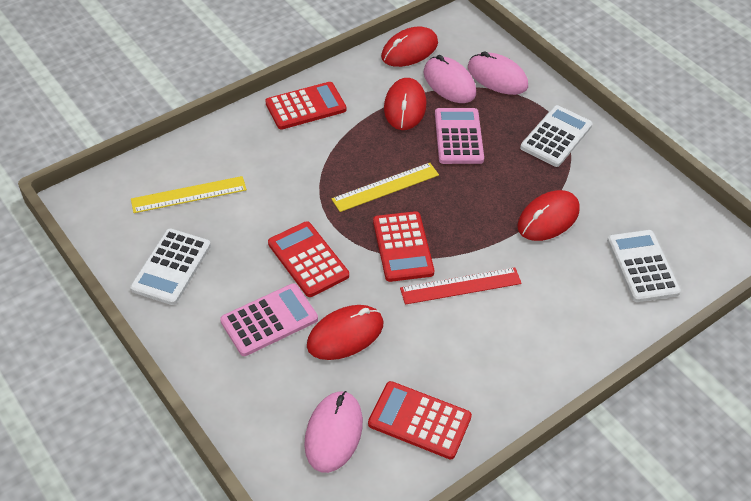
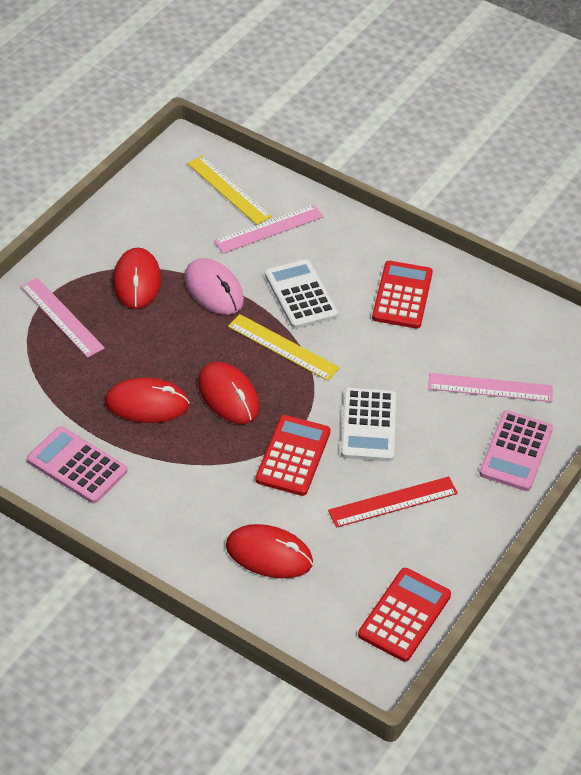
pink mouse: [304,391,363,473] [424,55,476,103] [468,51,528,95] = 3 -> [185,258,244,315] = 1
pink ruler: none = 0 -> [20,277,105,358] [214,205,324,253] [428,373,553,402] = 3
red calculator: [265,82,346,130] [268,221,349,297] [368,381,472,459] [373,211,434,282] = 4 -> [255,415,331,496] [358,568,451,662] [372,261,433,329] = 3
white calculator: [130,229,211,305] [520,105,593,167] [607,230,681,302] = 3 -> [265,259,338,329] [341,388,396,461] = 2

